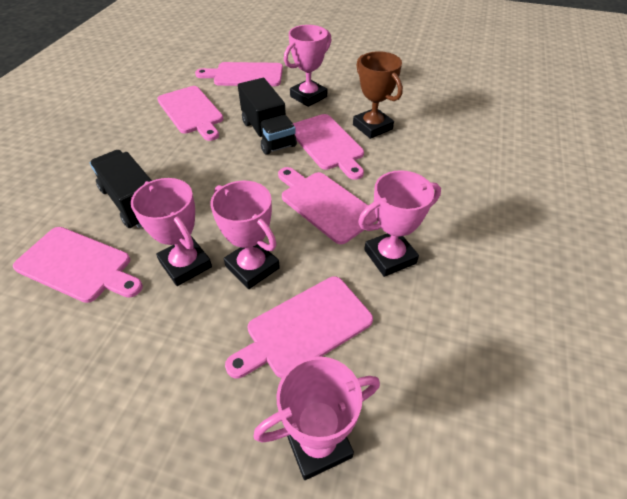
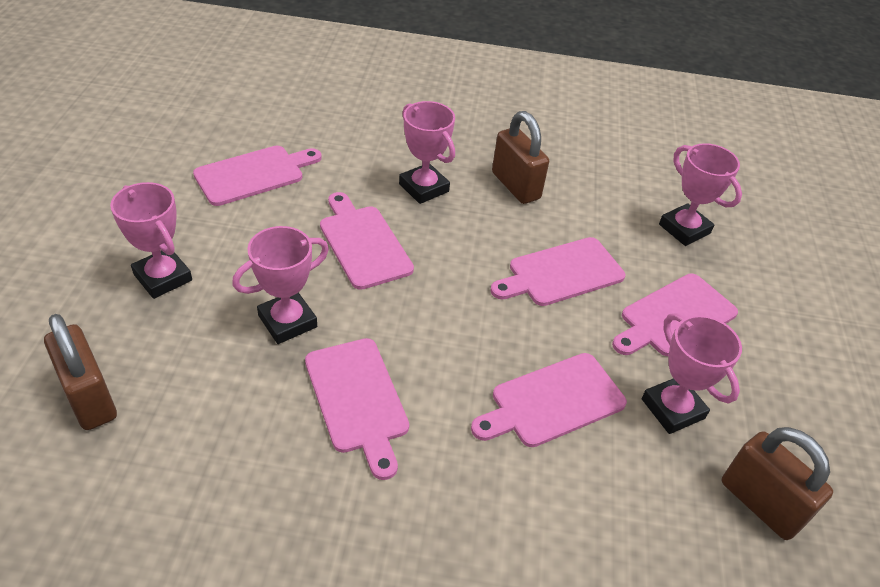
black truck: [90,150,152,228] [238,78,297,155] = 2 -> none = 0
brown padlock: none = 0 -> [44,314,117,430] [492,111,549,204] [722,427,833,540] = 3
brown trophy: [353,51,403,139] = 1 -> none = 0

